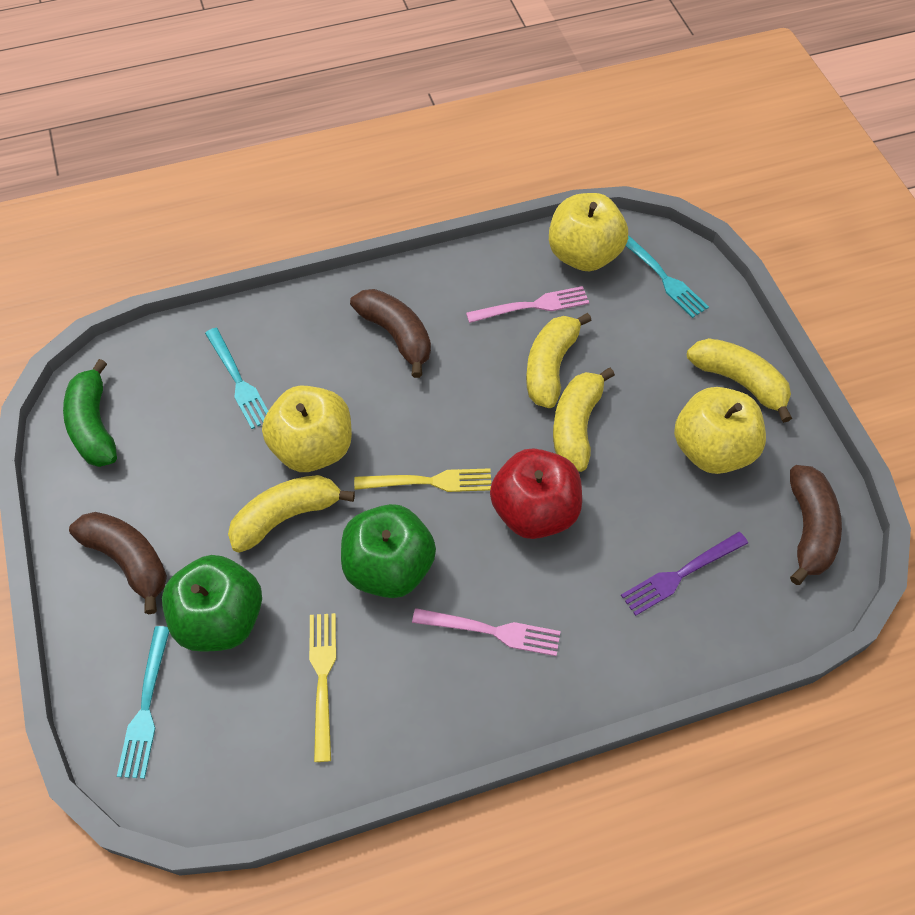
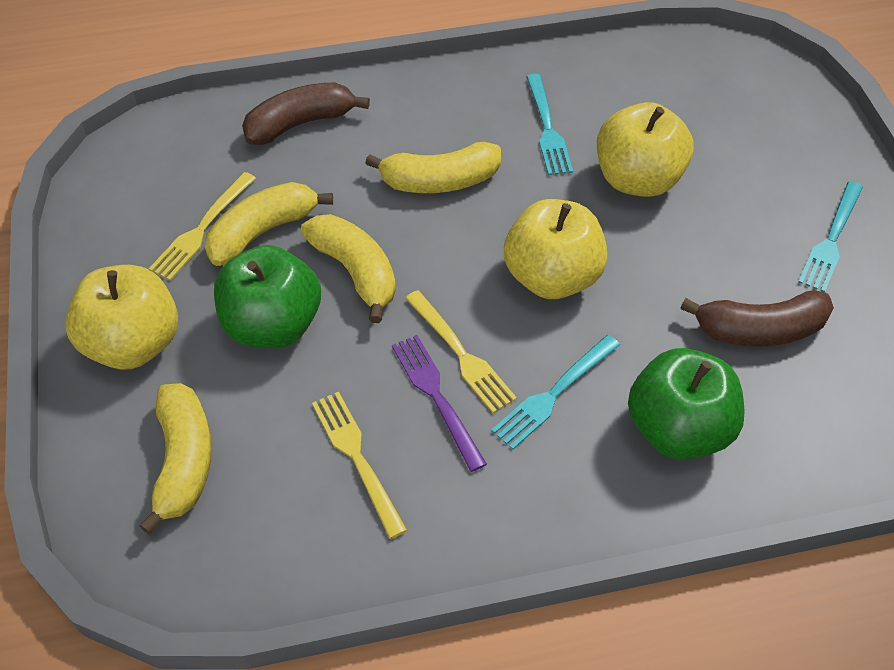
brown banana: [69,512,167,614] [350,289,431,378] [790,465,842,585] = 3 -> [242,82,370,145] [681,290,834,347] = 2
green banana: [63,359,117,467] = 1 -> none = 0
pink fork: [412,608,561,656] [466,286,589,323] = 2 -> none = 0
red apple: [490,449,582,539] = 1 -> none = 0
yellow fork: [309,613,336,762] [354,468,491,492] = 2 -> [149,172,256,281] [312,392,407,539] [405,290,517,413] = 3

